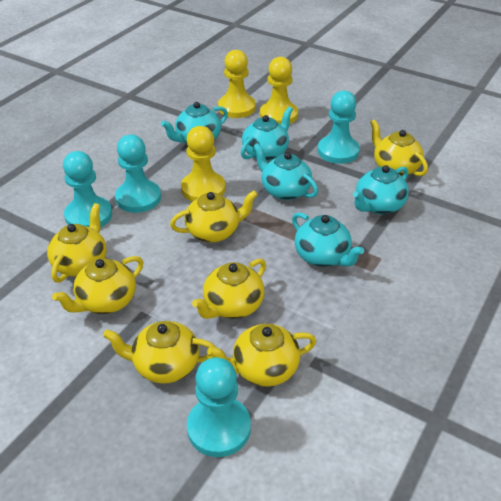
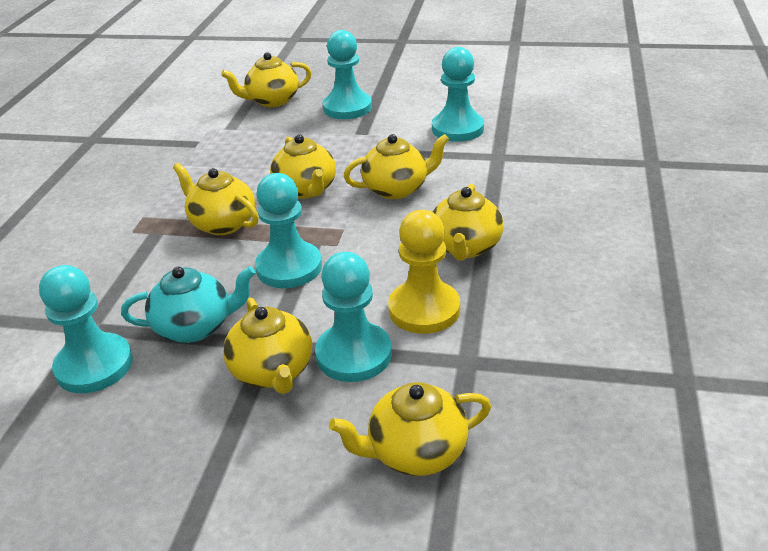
turquoise pawn: [63,151,112,228] [115,135,161,213] [187,357,251,457] [318,90,360,164] = 4 -> [39,265,133,393] [255,173,322,288] [315,252,392,382] [323,30,372,119] [432,47,484,142] = 5
turquoise teapot: [161,102,228,143] [241,107,293,161] [253,143,318,200] [292,212,364,267] [353,165,409,214] = 5 -> [121,266,256,343] = 1
yellow pawn: [181,126,226,202] [218,50,256,118] [260,57,298,124] = 3 -> [388,210,460,334] = 1

